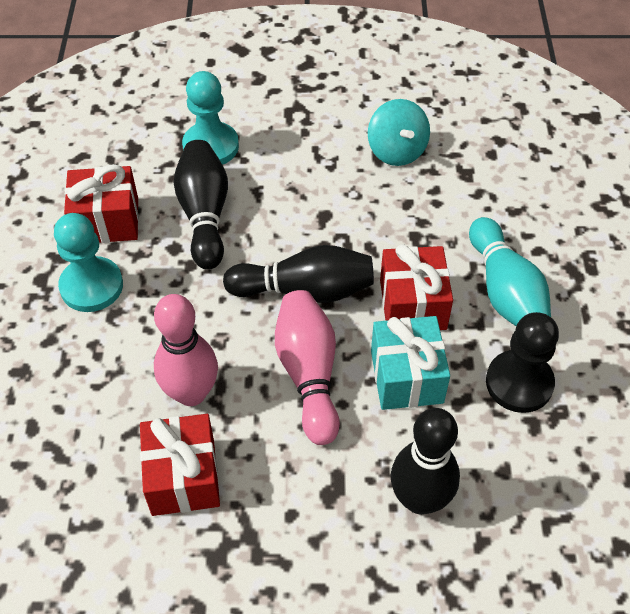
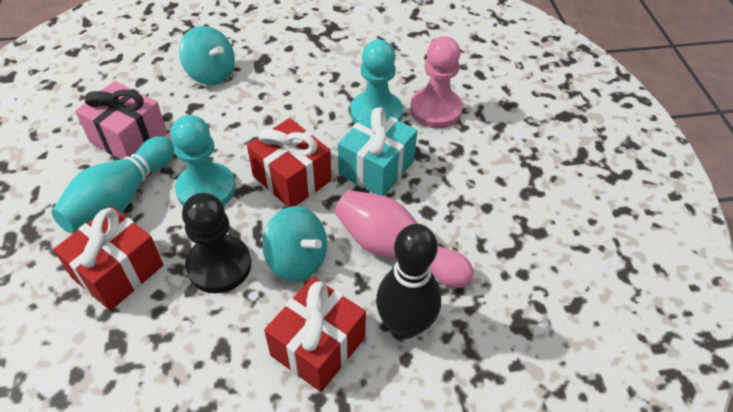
black bowling pin: [174,140,228,270] [223,245,374,303] [391,408,460,514] = 3 -> [376,224,441,339] = 1
pink bowling pin: [154,294,218,406] [275,290,340,445] = 2 -> [335,190,474,288] = 1
pink gift: none = 0 -> [75,81,167,159] = 1
pink pawn: none = 0 -> [410,36,463,128] = 1
turquoise spinning top: [368,99,430,166] = 1 -> [179,26,235,85] [262,206,327,281] = 2

